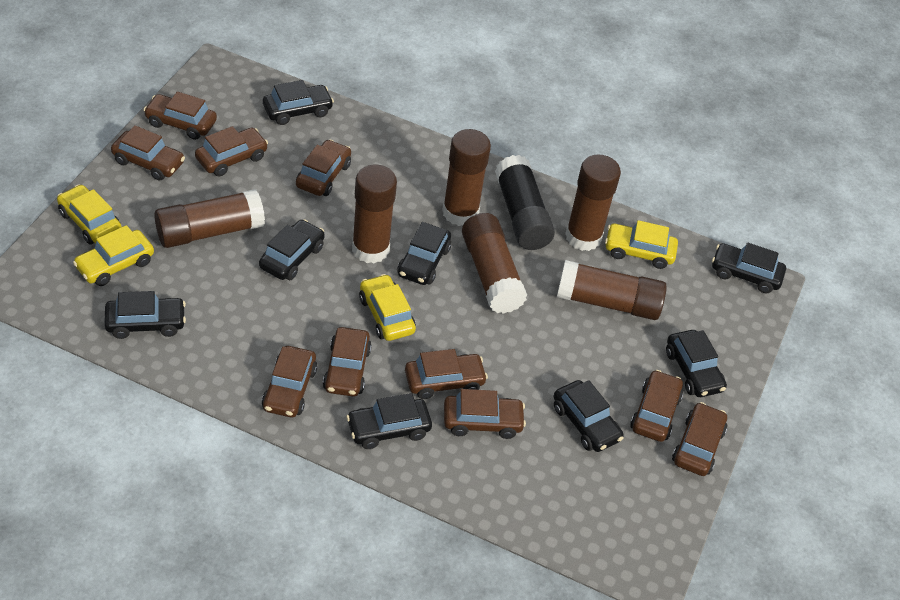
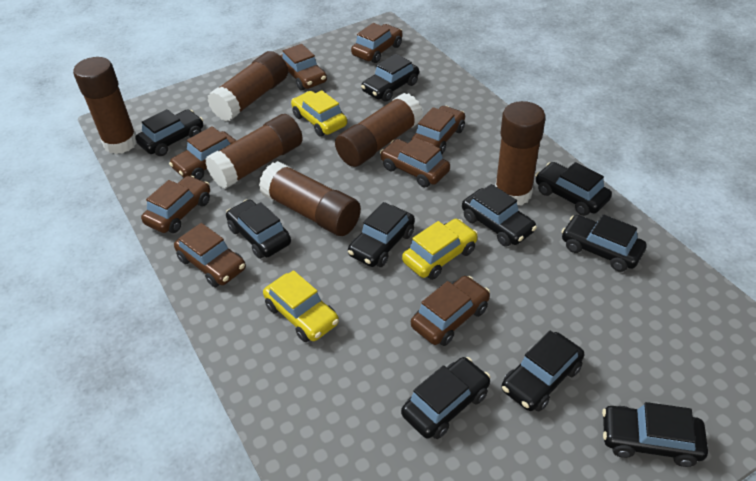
black car: [104,291,186,339] [259,219,325,280] [263,80,334,125] [346,393,432,449] [397,222,451,285] [554,380,624,452] [666,330,727,397] [712,243,786,293] = 8 -> [135,109,203,156] [226,199,291,259] [348,202,415,267] [361,54,419,102] [401,357,490,439] [462,184,537,247] [502,331,584,411] [535,162,612,216] [561,214,647,272] [602,402,708,467] = 10
black glue stick: [495,155,555,250] = 1 -> none = 0
brown car: [111,125,185,181] [144,91,217,140] [195,126,268,177] [262,346,317,417] [296,140,351,196] [323,327,372,397] [405,349,488,399] [444,389,526,439] [630,370,683,442] [672,402,727,476] = 10 -> [141,175,210,233] [169,126,237,180] [174,223,246,287] [280,44,327,90] [351,23,403,63] [380,138,450,188] [411,276,490,346] [412,106,465,154] = 8
yellow car: [57,185,122,245] [73,225,154,286] [359,274,416,341] [605,220,678,269] = 4 -> [263,270,339,342] [291,90,347,137] [402,219,478,280] = 3

